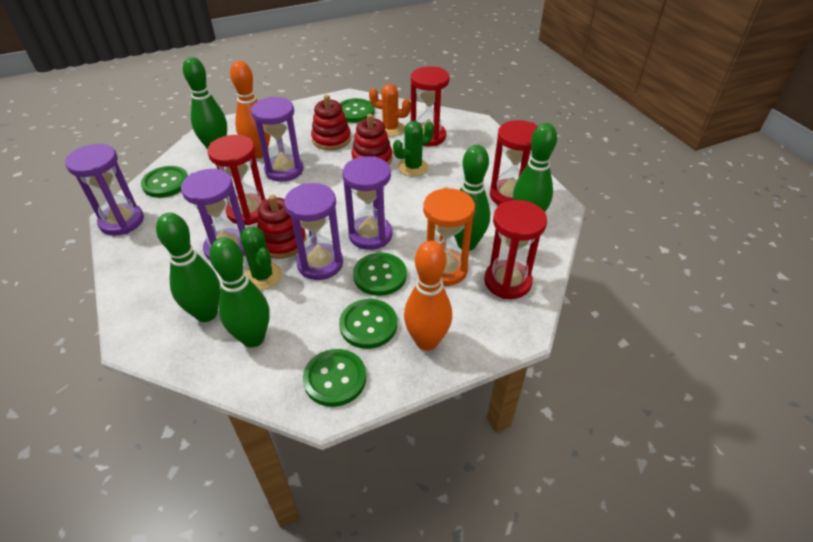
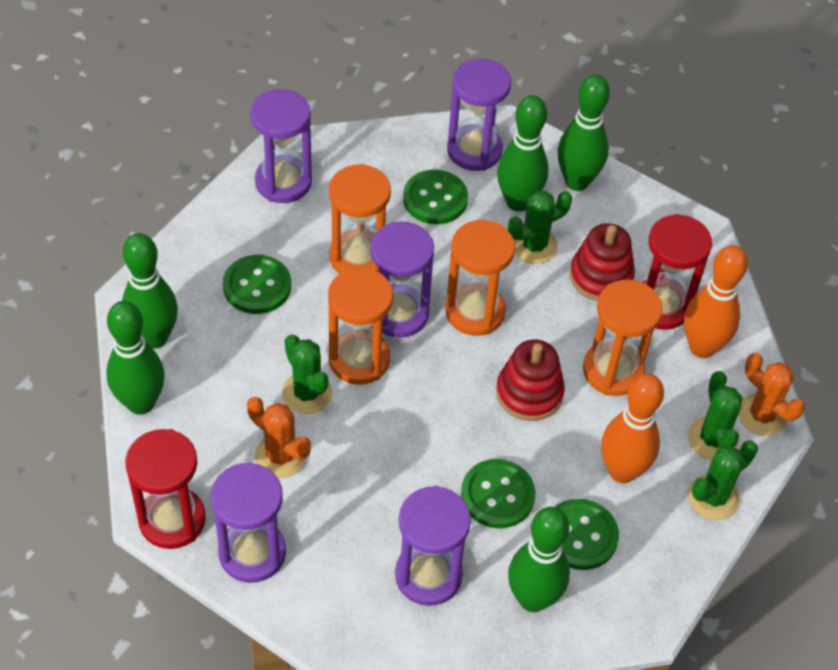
green button: [141,166,188,198] [303,349,366,407] [339,299,397,349] [340,98,375,123] [353,253,407,296] = 5 -> [223,255,291,314] [403,170,468,224] [461,459,536,528] [555,499,619,570] = 4
green cactus: [240,226,282,290] [393,121,434,176] = 2 -> [282,334,332,414] [508,191,572,264] [688,371,743,460] [688,440,758,520] = 4
orange cactus: [369,84,411,136] = 1 -> [247,397,311,478] [738,353,805,436] = 2
orange hourglass: [423,188,475,286] = 1 -> [328,268,393,385] [329,164,391,274] [445,220,515,336] [583,280,663,396] = 4
red hourglass: [207,135,266,225] [411,66,450,146] [484,200,547,299] [490,120,538,205] = 4 -> [125,429,206,549] [642,214,712,330] = 2
red stacking toy: [257,195,306,259] [311,95,351,150] [351,114,393,165] = 3 -> [496,339,565,421] [570,223,635,301] = 2

